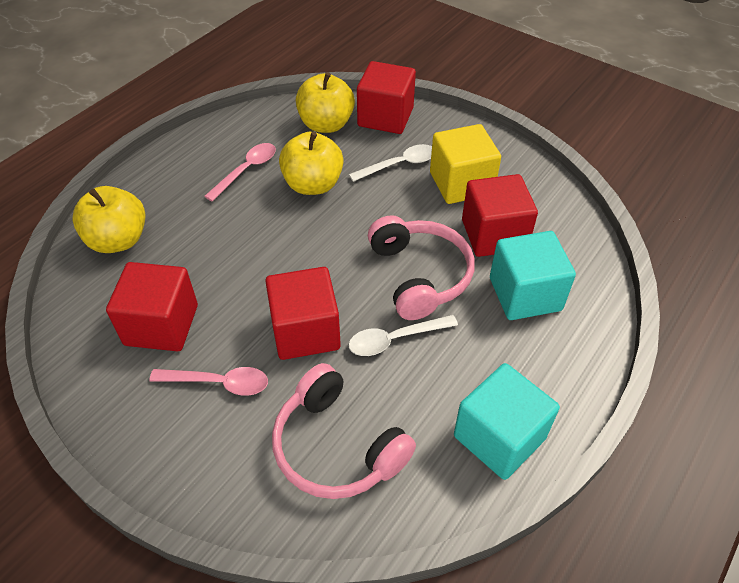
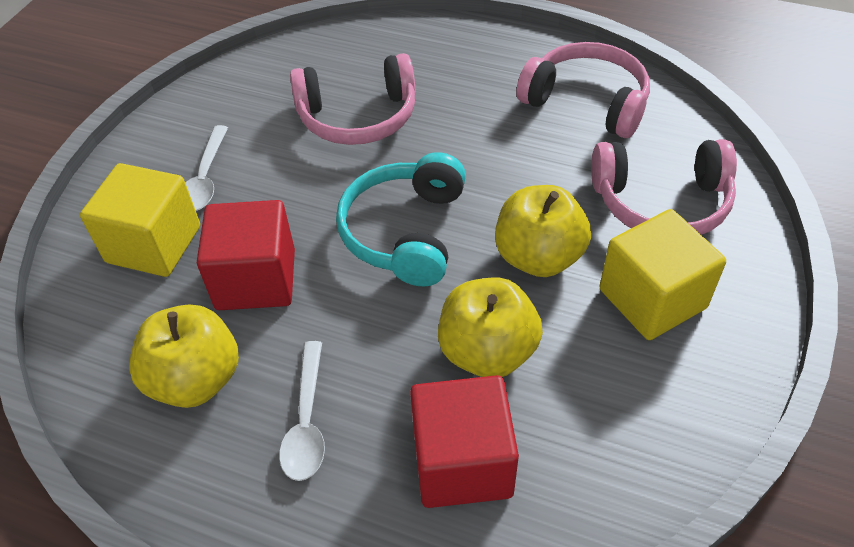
pink headphones: [272,363,416,499] [368,215,475,320] = 2 -> [290,53,415,145] [516,42,650,138] [591,139,737,235] = 3
pink spoon: [149,367,268,396] [204,143,276,201] = 2 -> none = 0
red cube: [106,262,198,351] [265,267,341,360] [357,61,416,134] [462,174,538,257] = 4 -> [197,200,295,310] [410,375,519,508] = 2
turquoise cube: [454,363,560,480] [490,231,576,320] = 2 -> none = 0
turquoise headphones: none = 0 -> [336,152,466,286] = 1
yellow cube: [430,124,501,204] = 1 -> [80,163,200,277] [599,209,726,340] = 2

